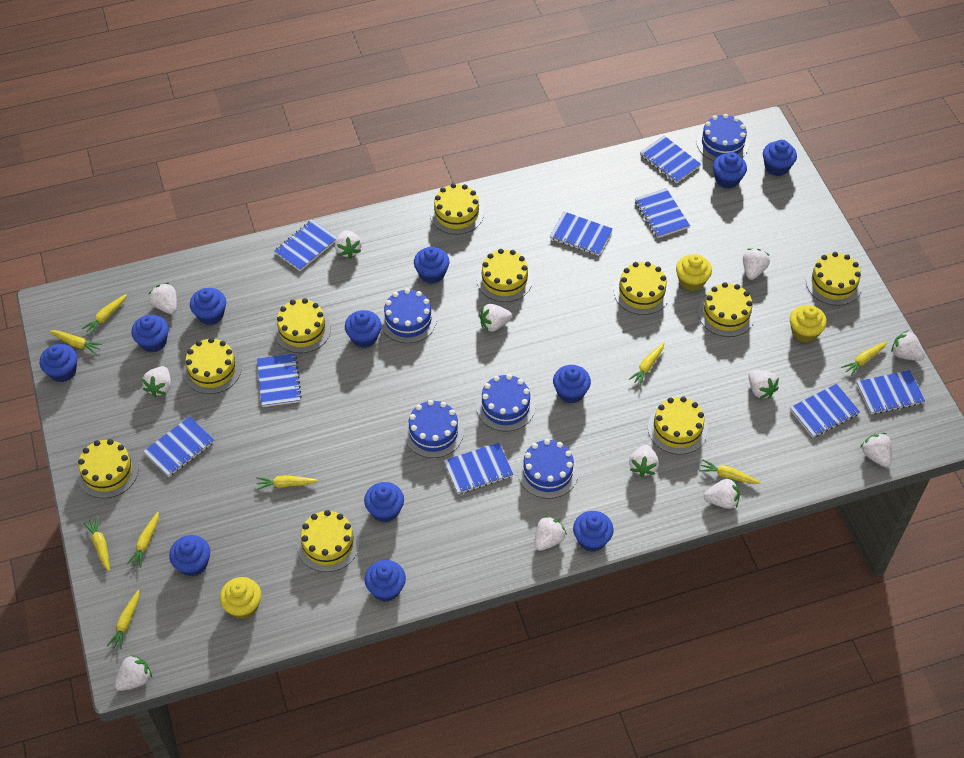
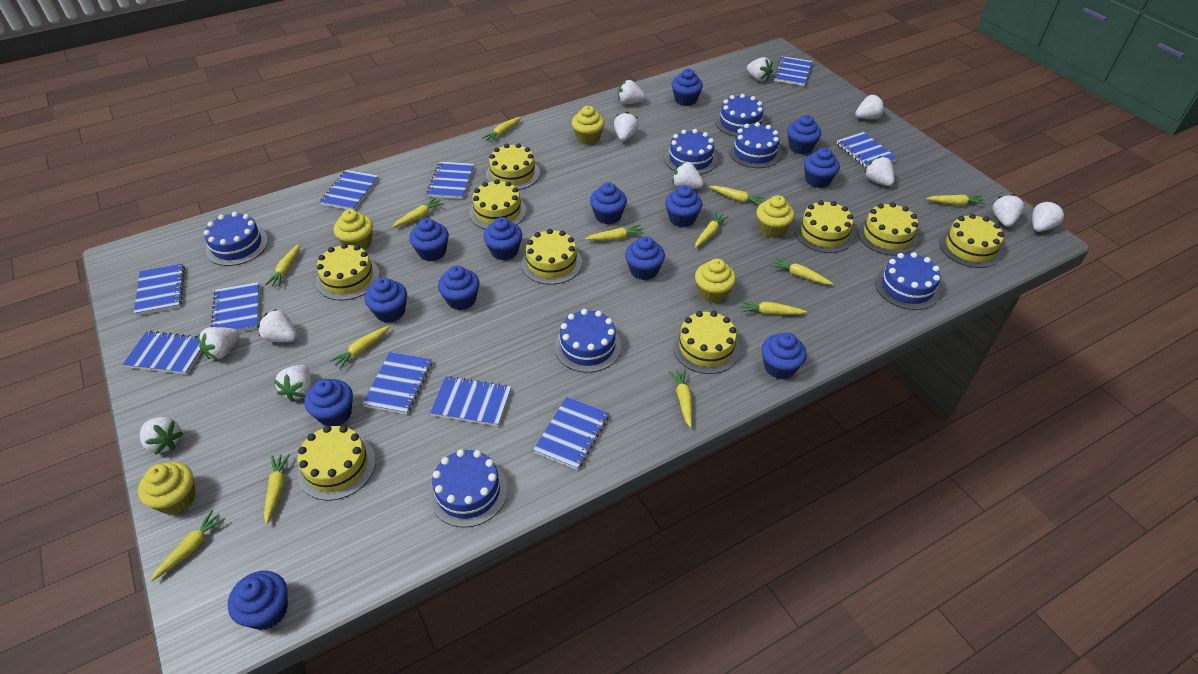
blue cake: [380,288,437,343] [404,400,464,458] [476,374,535,432] [517,439,578,499] [697,114,749,161] = 5 -> [204,212,268,266] [429,449,508,527] [554,309,622,373] [664,129,717,175] [715,94,766,137] [729,122,782,168] [875,252,941,310] = 7
blue cupcake: [39,344,77,382] [131,315,169,353] [169,535,210,577] [190,288,226,325] [345,310,382,348] [364,482,404,522] [364,560,406,602] [414,247,449,284] [553,365,591,403] [573,511,613,552] [713,152,747,189] [763,140,797,176] = 12 -> [228,571,288,630] [304,379,353,426] [365,277,407,323] [409,218,449,261] [438,265,479,310] [483,217,522,260] [590,182,627,224] [625,236,665,280] [665,185,702,227] [672,69,703,106] [761,332,807,379] [787,115,821,154] [804,147,840,188] = 13
blue notebook: [143,416,214,477] [257,353,302,407] [274,220,337,271] [444,443,514,494] [550,212,613,256] [635,188,690,238] [640,136,701,183] [790,384,860,438] [856,370,925,415] = 9 -> [122,331,202,374] [134,263,185,316] [211,282,260,332] [320,170,379,210] [363,352,432,414] [427,162,474,199] [430,376,511,426] [533,397,609,470] [773,56,812,86] [837,132,897,168] = 10
yellow cake: [77,439,139,498] [183,338,242,394] [274,298,331,353] [297,510,360,572] [430,183,484,235] [477,249,533,302] [614,261,670,315] [648,397,708,455] [698,282,755,337] [806,252,862,306] = 10 -> [297,425,376,501] [316,243,380,300] [469,179,526,229] [486,143,540,190] [521,229,582,285] [673,311,740,374] [795,200,854,253] [858,202,918,256] [939,214,1004,268] = 9
yellow carrot: [49,330,103,354] [82,294,127,335] [83,517,110,571] [107,590,139,650] [127,512,159,568] [256,475,318,490] [628,342,664,386] [699,459,761,484] [841,342,887,376] = 9 -> [151,510,226,581] [264,454,290,524] [265,244,300,287] [330,326,390,369] [392,197,444,227] [482,117,521,142] [585,225,644,241] [669,369,692,428] [695,212,729,248] [710,186,765,205] [740,301,807,315] [771,257,833,284] [926,195,986,205] = 13
yellow cupcake: [220,577,261,619] [676,254,712,291] [790,305,827,343] = 3 -> [138,462,196,515] [334,209,373,250] [572,106,605,145] [695,259,736,303] [756,195,795,238] = 5

